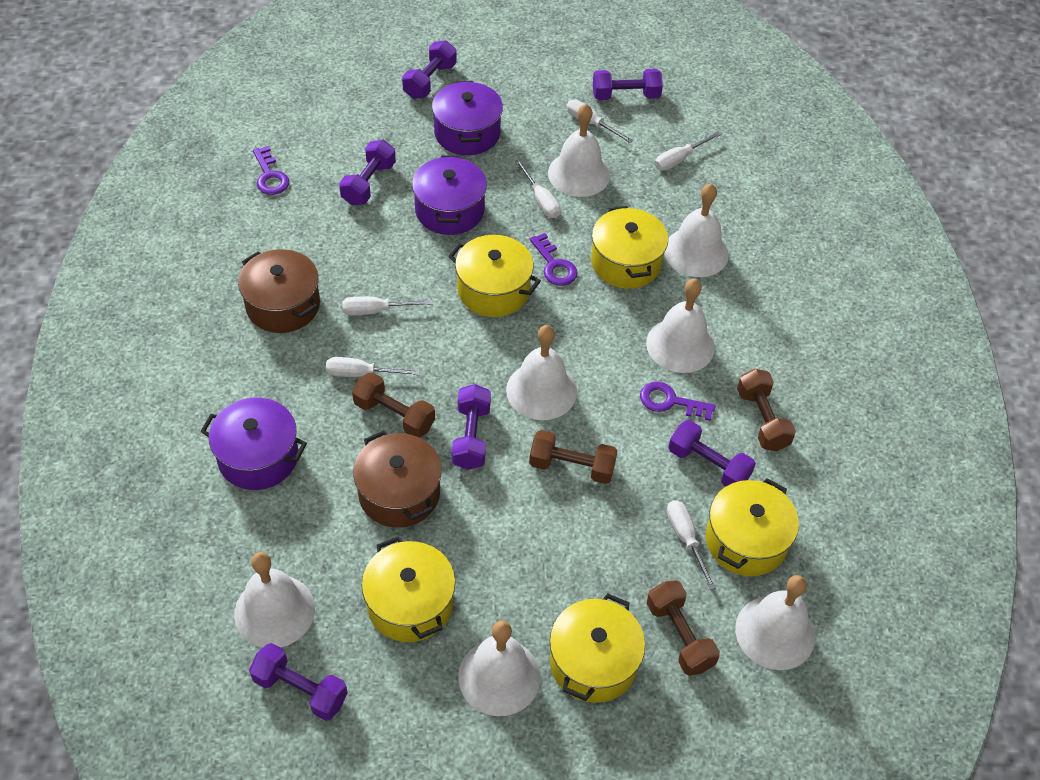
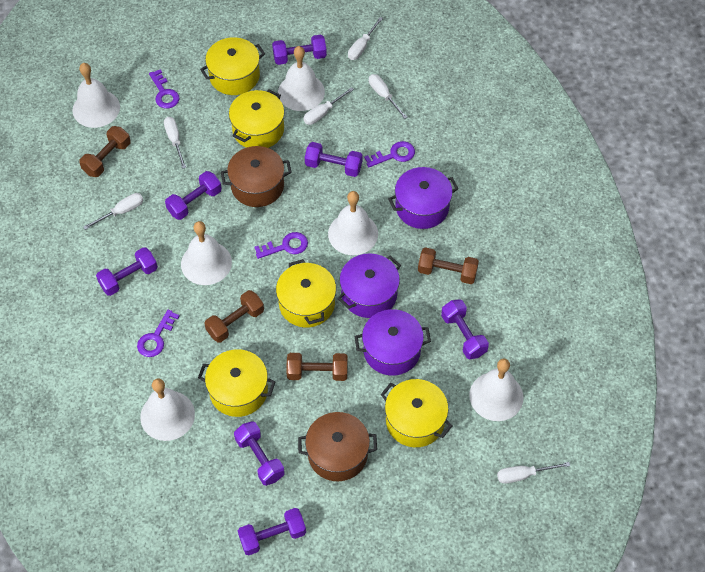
purple dumbbell: [249,643,348,721] [339,140,396,205] [402,40,457,99] [452,384,491,470] [593,69,663,100] [668,420,756,487] = 6 -> [96,247,158,296] [165,171,222,220] [234,421,285,486] [238,508,306,555] [272,35,327,65] [305,142,362,177] [441,299,489,359] = 7
purple key: [253,146,289,195] [530,233,578,286] [640,382,715,421] = 3 -> [137,309,179,357] [149,69,180,108] [254,232,308,259] [364,141,415,167] = 4
white bell: [234,552,315,648] [459,621,541,716] [506,325,577,420] [548,104,610,197] [646,279,715,373] [664,184,729,277] [735,575,815,670] = 7 -> [72,63,120,128] [140,378,195,441] [181,221,232,285] [278,46,325,111] [328,191,378,255] [469,358,523,421] = 6

